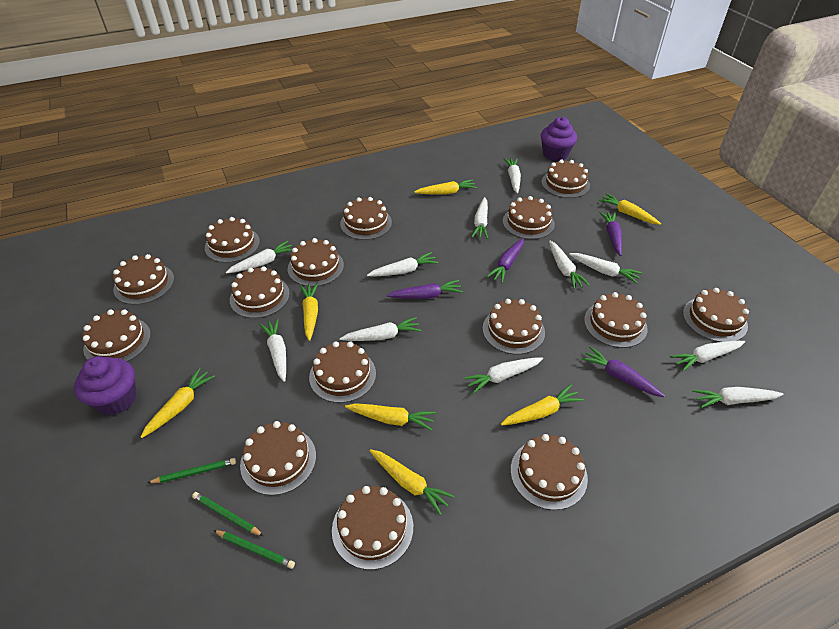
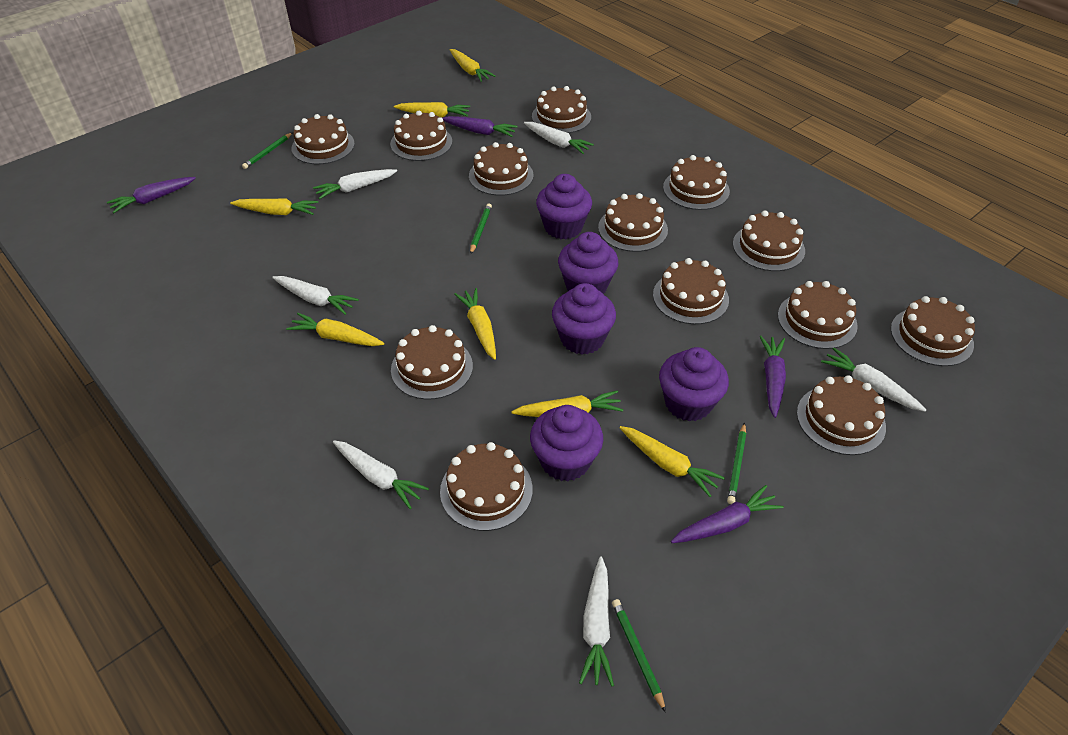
brown cake: [82,309,151,362] [113,254,174,305] [205,217,260,263] [230,266,290,318] [240,421,316,495] [288,238,344,287] [309,341,376,403] [332,486,413,570] [340,197,392,240] [483,299,545,354] [503,196,555,239] [510,434,588,510] [541,159,590,198] [584,292,648,348] [683,288,749,342] = 15 -> [291,114,355,164] [390,111,452,161] [391,325,473,400] [440,442,533,531] [469,142,533,196] [532,86,591,133] [598,193,668,252] [653,258,729,324] [663,155,730,210] [733,211,805,271] [778,281,858,349] [797,375,886,455] [891,296,975,366] = 13
green pencil: [147,458,236,483] [192,492,263,536] [213,530,295,569] = 3 -> [242,132,293,169] [470,204,492,254] [612,599,666,713] [727,422,746,504] = 4
purple cupcake: [74,356,137,415] [541,117,577,161] = 2 -> [530,405,603,481] [536,174,592,239] [552,283,616,355] [558,232,618,294] [659,347,729,422] = 5
white carrot: [226,240,292,274] [259,318,286,382] [340,317,421,341] [367,252,438,277] [463,357,543,394] [472,197,488,239] [503,158,521,193] [549,241,590,289] [569,253,642,284] [670,341,745,372] [692,387,783,408] = 11 -> [272,276,359,315] [313,169,397,199] [333,440,429,509] [524,122,594,154] [579,556,614,687] [821,348,926,412] = 6

